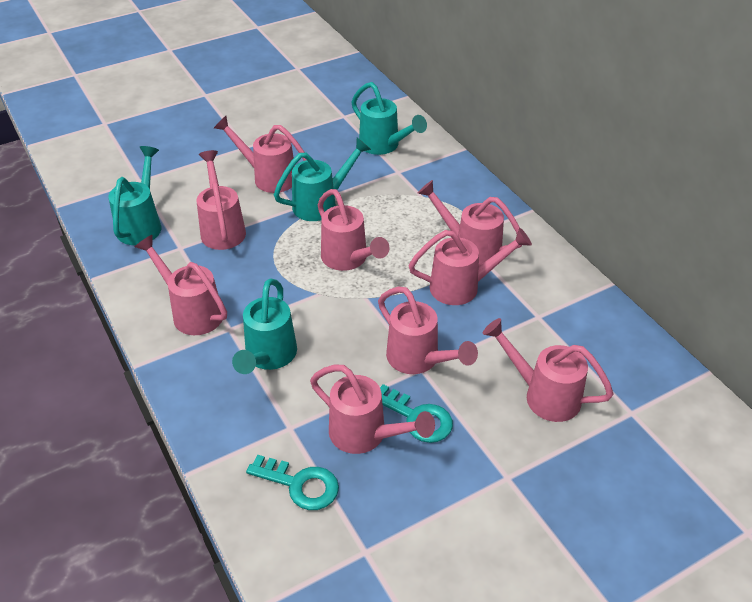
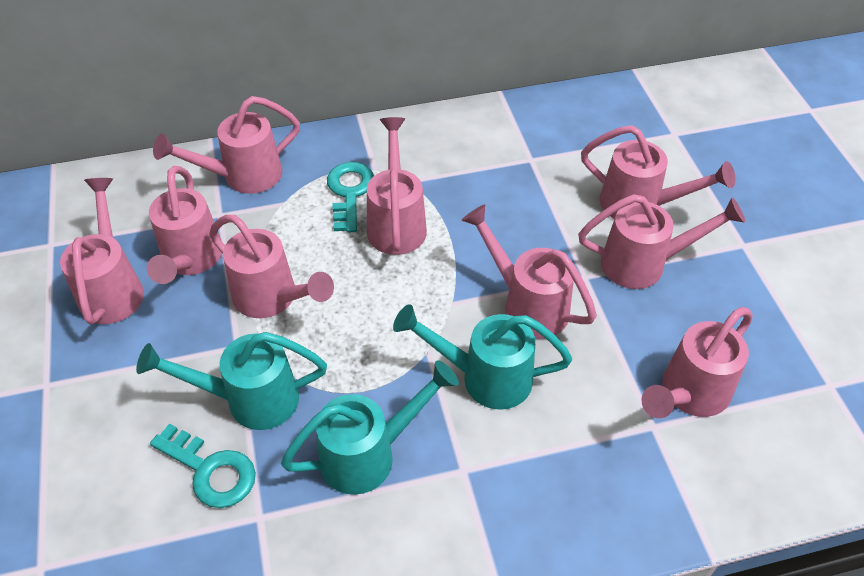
turquoise watering can: [108,146,161,245] [232,278,297,374] [274,138,371,221] [351,82,427,155] = 4 -> [136,332,327,430] [281,360,459,495] [393,304,572,410] = 3

